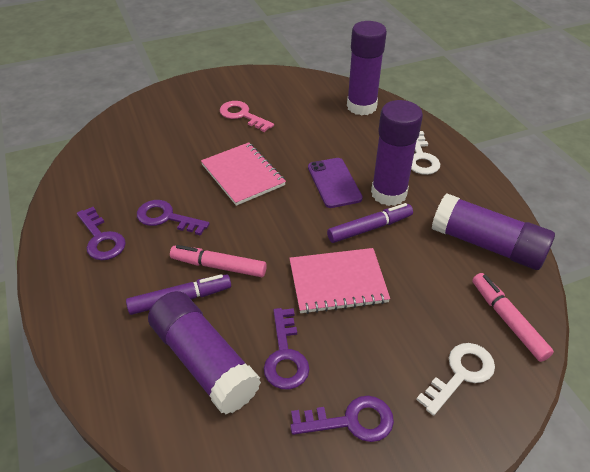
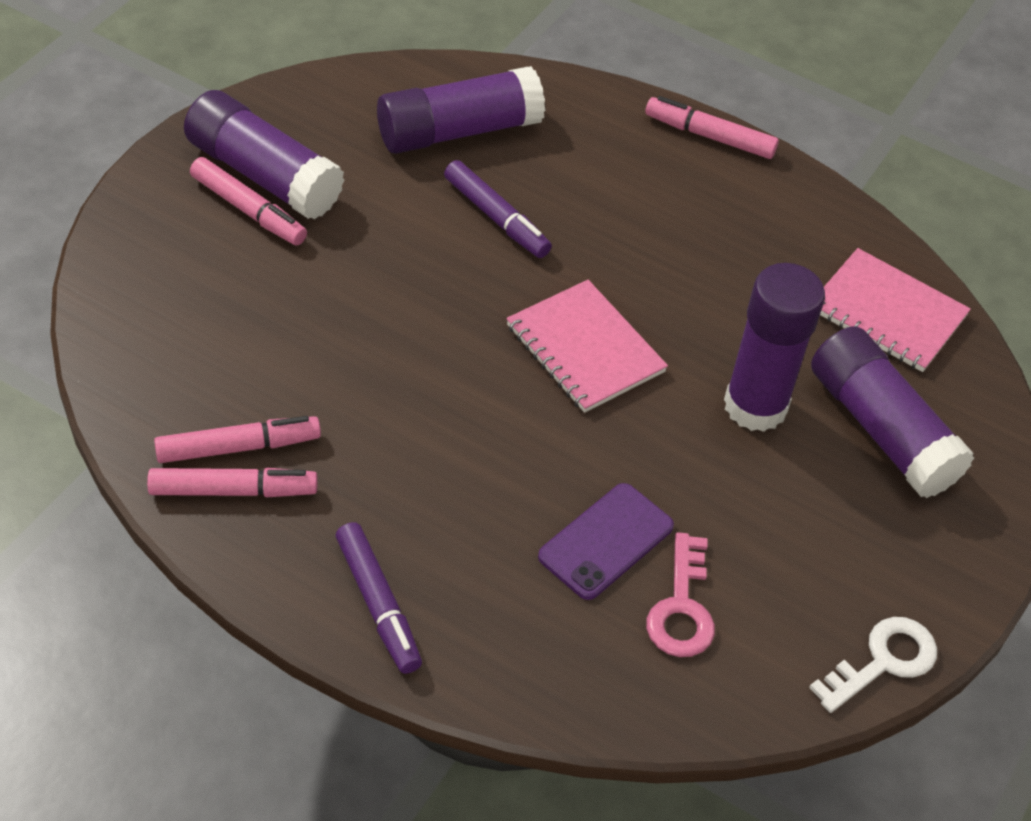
pink marker: [170,245,267,277] [472,273,554,362] = 2 -> [147,468,317,497] [154,416,321,463] [190,157,307,245] [645,96,779,159] = 4
purple key: [77,207,126,260] [137,200,210,236] [264,308,310,390] [290,396,394,442] = 4 -> none = 0
white key: [411,131,440,175] [416,343,495,416] = 2 -> [809,617,937,713] = 1

